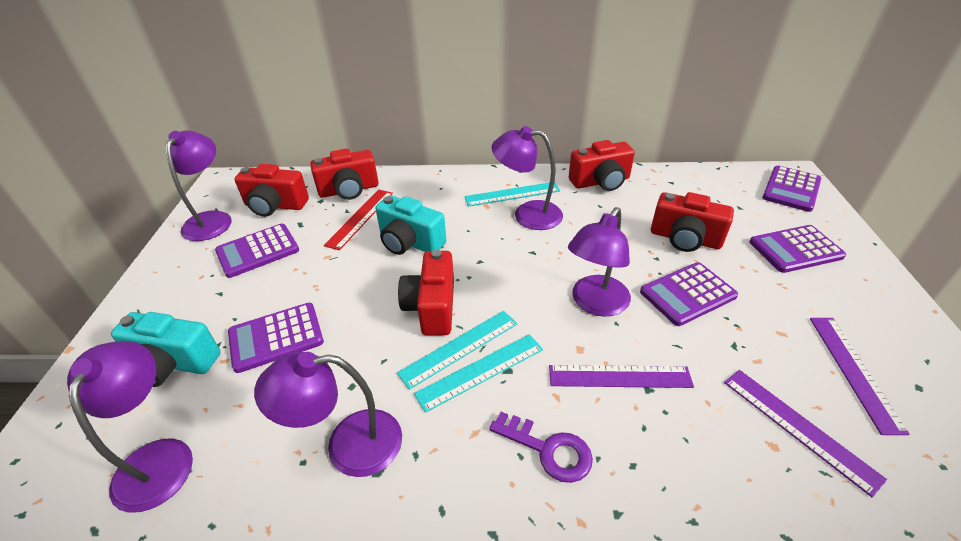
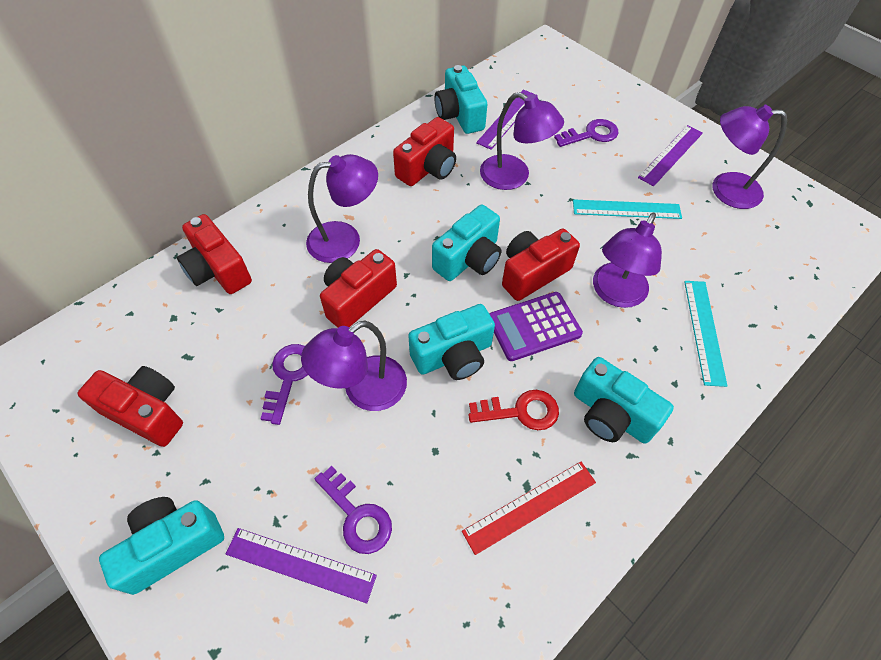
purple calculator: [215,224,299,278] [228,303,324,373] [640,262,738,326] [749,225,846,273] [762,166,821,212] = 5 -> [489,292,583,361] = 1
purple key: [489,412,593,483] = 1 -> [260,344,308,425] [314,466,392,554] [554,119,619,147] = 3
red key: none = 0 -> [468,390,559,430] = 1
turquoise camera: [111,312,221,387] [375,195,446,255] = 2 -> [99,497,224,595] [408,304,495,380] [432,205,501,281] [434,65,487,134] [574,357,674,444] = 5
turquoise ruler: [397,311,517,390] [414,334,543,413] [464,182,560,207] = 3 -> [573,199,682,219] [684,281,727,387] = 2

